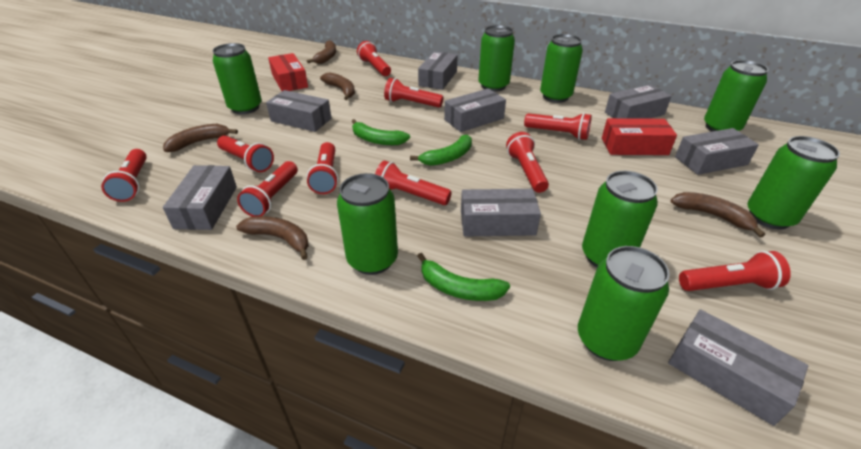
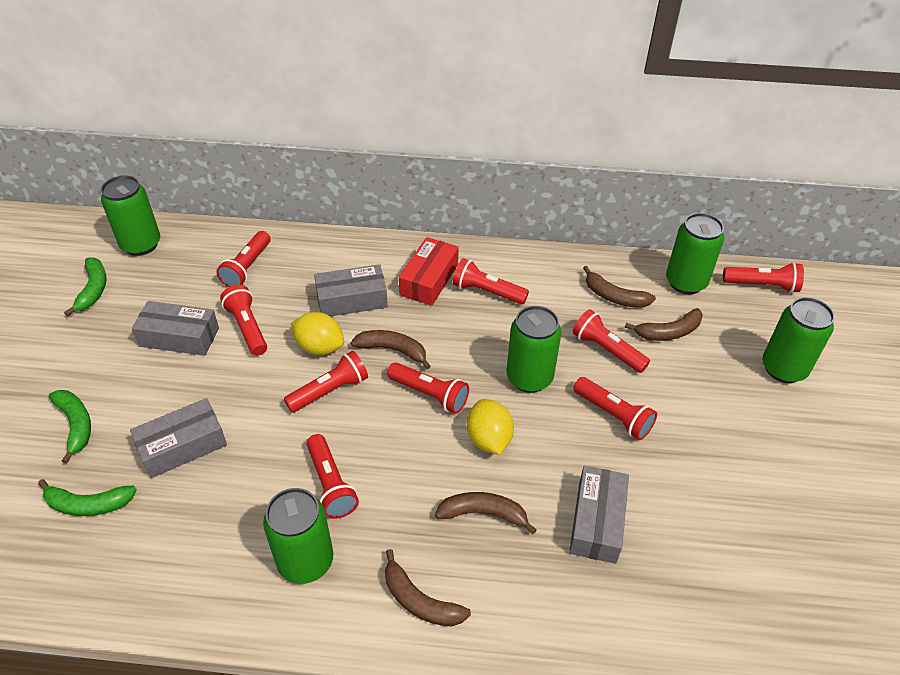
green can: [213,43,262,114] [337,173,398,275] [478,25,515,92] [540,34,583,103] [578,246,670,361] [582,171,658,267] [704,60,769,132] [747,136,840,230] = 8 -> [101,176,160,256] [263,488,333,584] [507,306,562,393] [666,213,724,294] [762,297,835,383] = 5
grey box: [163,165,237,230] [266,90,332,132] [418,51,458,90] [444,88,506,132] [461,189,541,236] [605,84,672,119] [668,309,808,426] [675,128,759,175] = 8 -> [130,398,227,478] [132,301,219,356] [314,264,388,316] [569,466,629,564] = 4
red box: [268,53,308,91] [602,118,677,155] = 2 -> [399,237,459,306] = 1
red flashlight: [101,149,147,202] [217,135,274,172] [237,161,298,217] [307,142,338,194] [357,41,391,76] [375,161,452,205] [384,78,444,107] [506,132,549,193] [524,113,592,140] [679,251,791,291] = 10 -> [216,231,270,287] [220,285,267,356] [284,351,368,413] [306,434,359,519] [387,362,469,414] [453,258,529,304] [572,309,650,373] [573,377,657,440] [723,262,804,293] = 9
yellow lemon: none = 0 -> [291,312,344,355] [467,399,514,455] = 2

